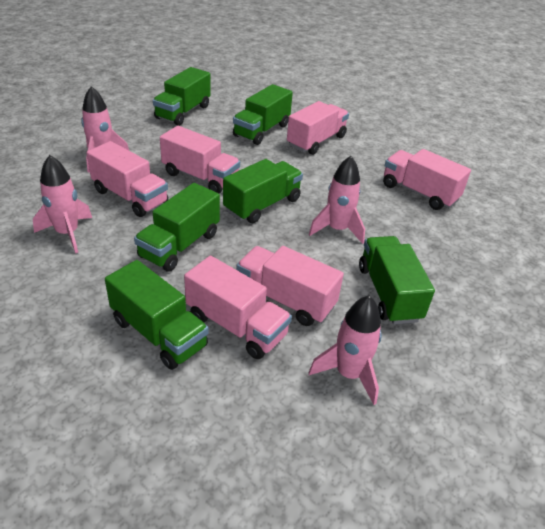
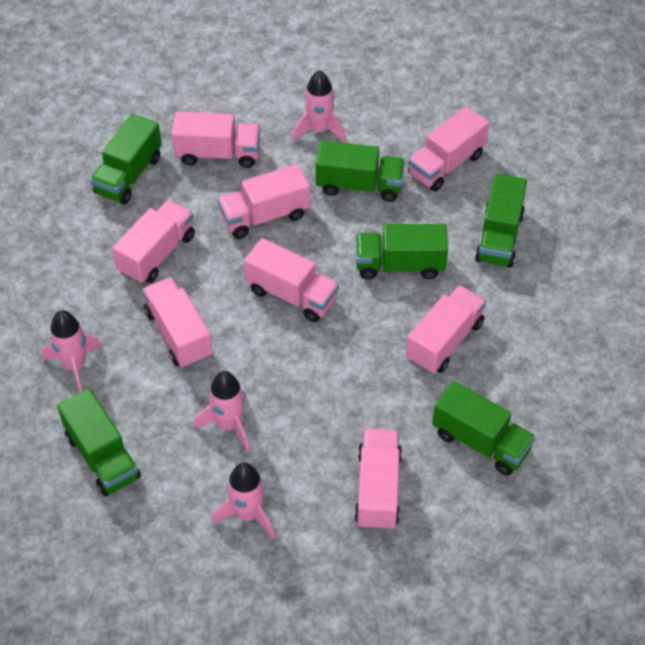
pink truck: [86,141,168,217] [160,126,240,194] [184,256,292,359] [236,246,344,326] [287,101,349,155] [383,149,471,210] = 6 -> [112,200,195,284] [142,277,212,368] [172,112,260,168] [218,164,310,239] [244,238,339,322] [354,428,402,531] [406,285,486,374] [408,106,489,192] = 8

